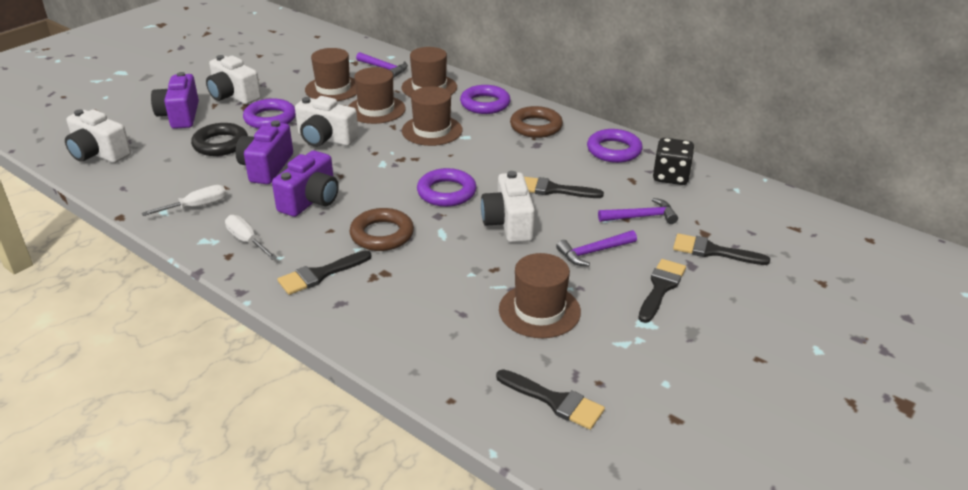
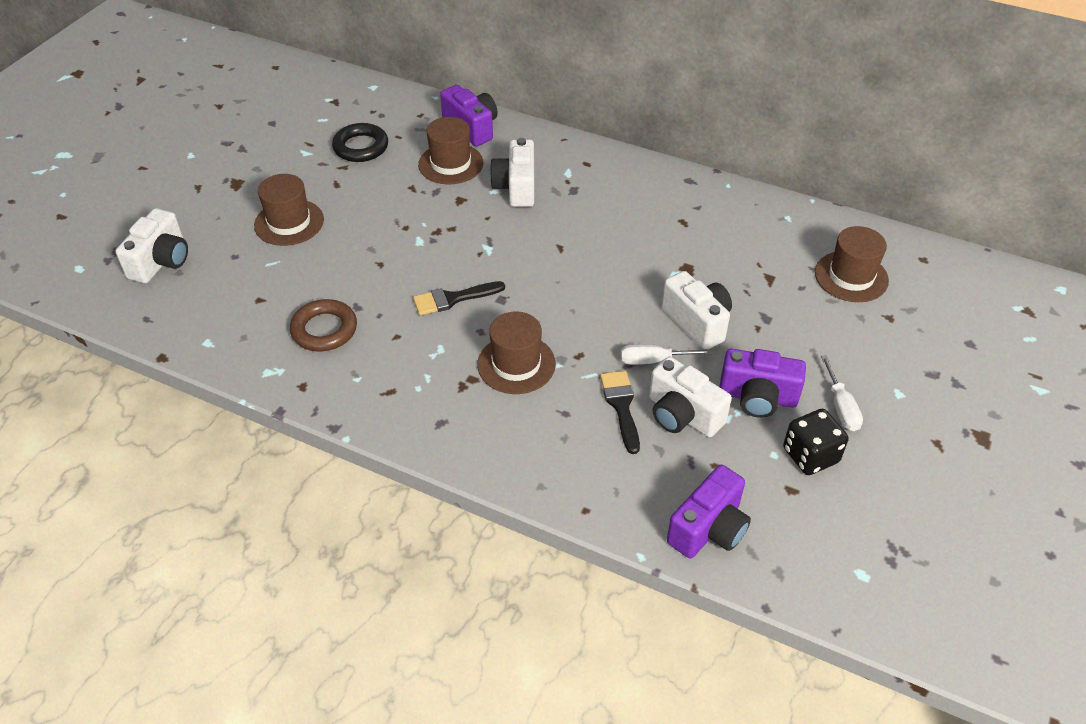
black brush: [278,250,372,295] [496,369,605,430] [524,177,604,198] [638,259,686,323] [673,233,770,265] = 5 -> [413,281,505,315] [600,371,640,454] = 2
brown hat: [305,48,357,101] [349,67,406,124] [402,47,457,97] [402,86,463,146] [499,253,581,338] = 5 -> [254,174,324,246] [418,117,483,184] [477,311,556,394] [815,226,889,302] = 4
brown ring: [349,208,414,251] [510,106,563,138] = 2 -> [290,299,357,351] = 1
purple hammer: [356,52,408,78] [556,230,637,266] [598,198,678,224] = 3 -> none = 0
purple ring: [243,98,296,129] [417,168,477,207] [460,85,510,114] [587,129,642,163] = 4 -> none = 0

